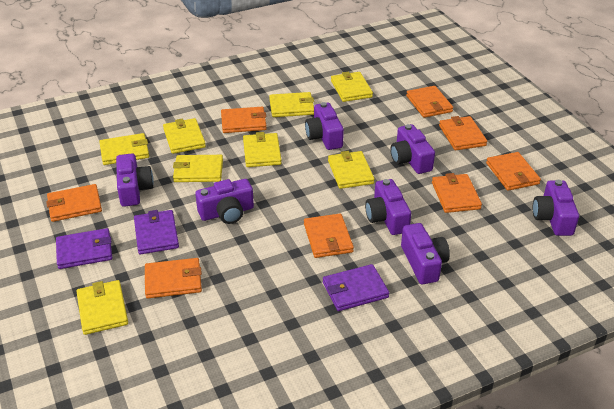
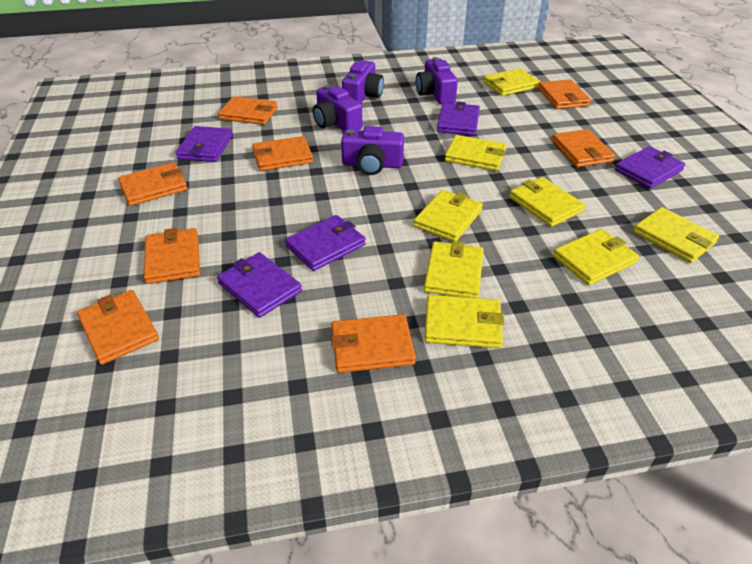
purple camera: [116,153,154,207] [195,179,254,224] [305,102,344,150] [365,179,411,235] [390,124,435,174] [401,223,450,284] [533,180,579,236] = 7 -> [313,85,362,131] [341,126,404,175] [342,60,384,103] [416,57,458,104] = 4
purple wallet: [56,228,112,269] [134,210,179,254] [323,264,389,311] = 3 -> [175,126,233,162] [217,252,302,318] [285,215,366,271] [437,102,480,136] [615,146,685,189] = 5

